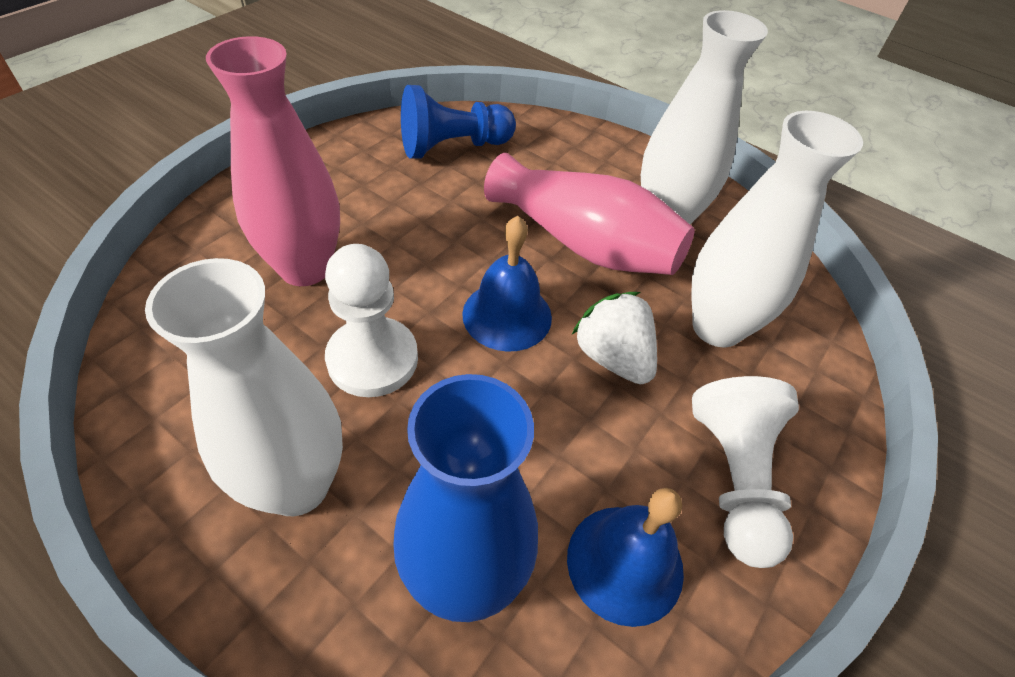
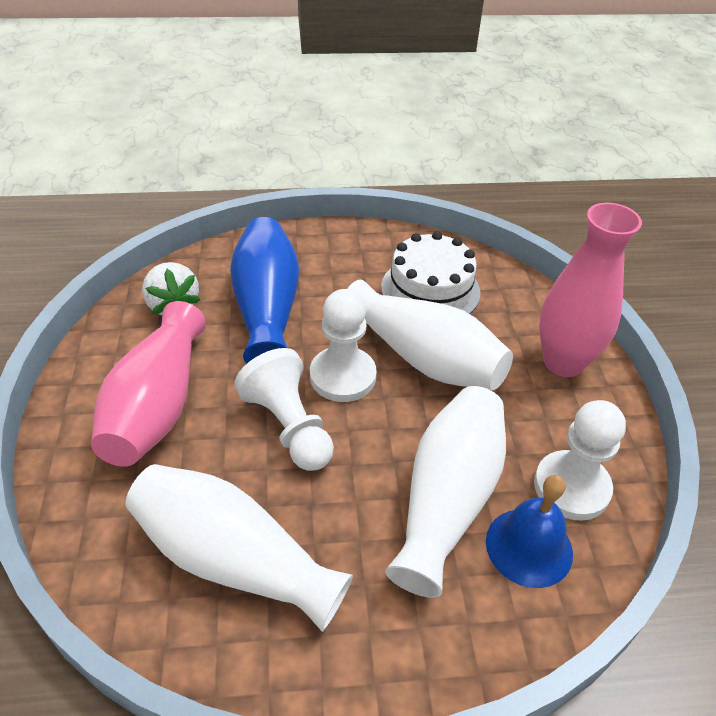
blue bell: [462,216,552,352] [567,488,684,627] = 2 -> [486,475,573,588] = 1
blue pawn: [401,85,516,159] = 1 -> none = 0
white cake: none = 0 -> [381,231,481,314] = 1
white pawn: [325,244,418,397] [692,376,799,568] = 2 -> [234,348,334,471] [310,289,377,402] [534,400,626,521] = 3

